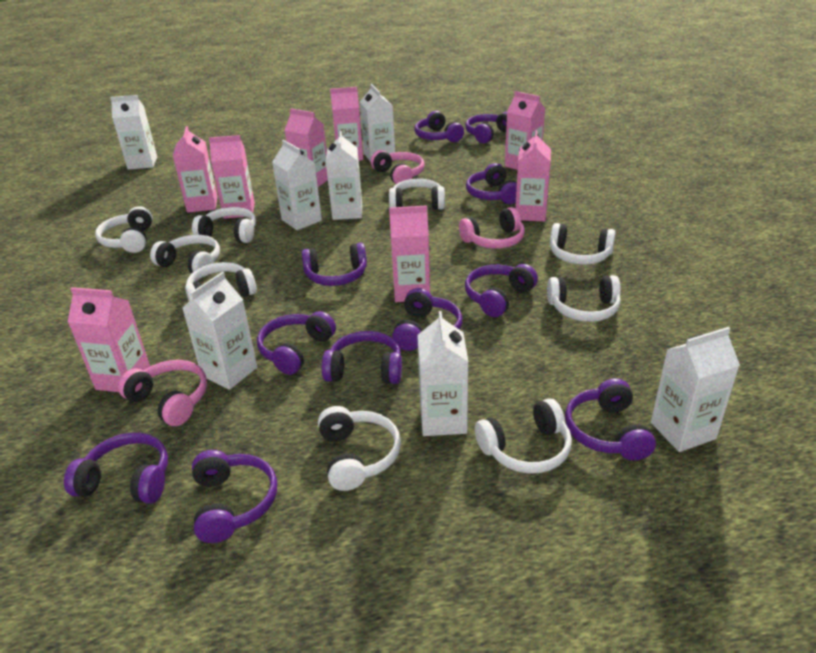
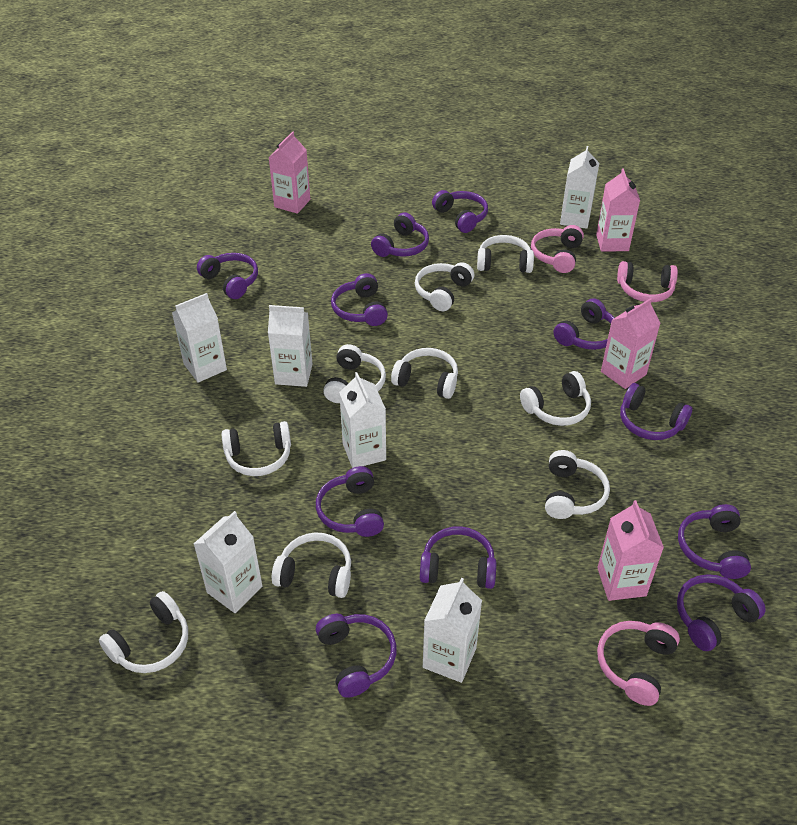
pink carton: [68,287,150,392] [173,126,217,213] [209,135,255,219] [285,108,328,187] [330,87,363,161] [389,205,430,302] [505,91,545,170] [515,130,551,222] = 8 -> [269,131,310,214] [596,169,640,252] [597,500,664,601] [601,298,660,389] = 4
white carton: [110,95,157,170] [182,272,257,390] [272,140,322,230] [326,131,362,220] [360,84,395,162] [417,311,468,436] [651,327,740,452] = 7 -> [172,293,227,383] [194,511,262,613] [268,305,313,387] [339,372,386,468] [423,578,482,683] [560,146,599,229] = 6

